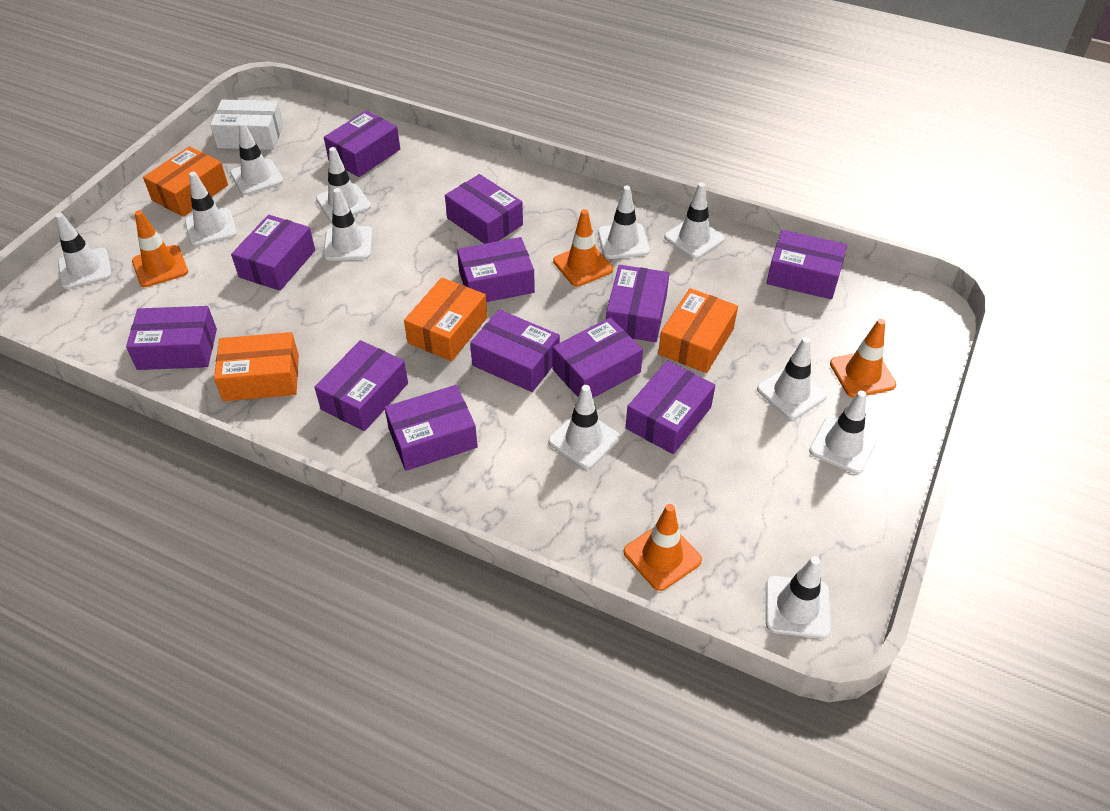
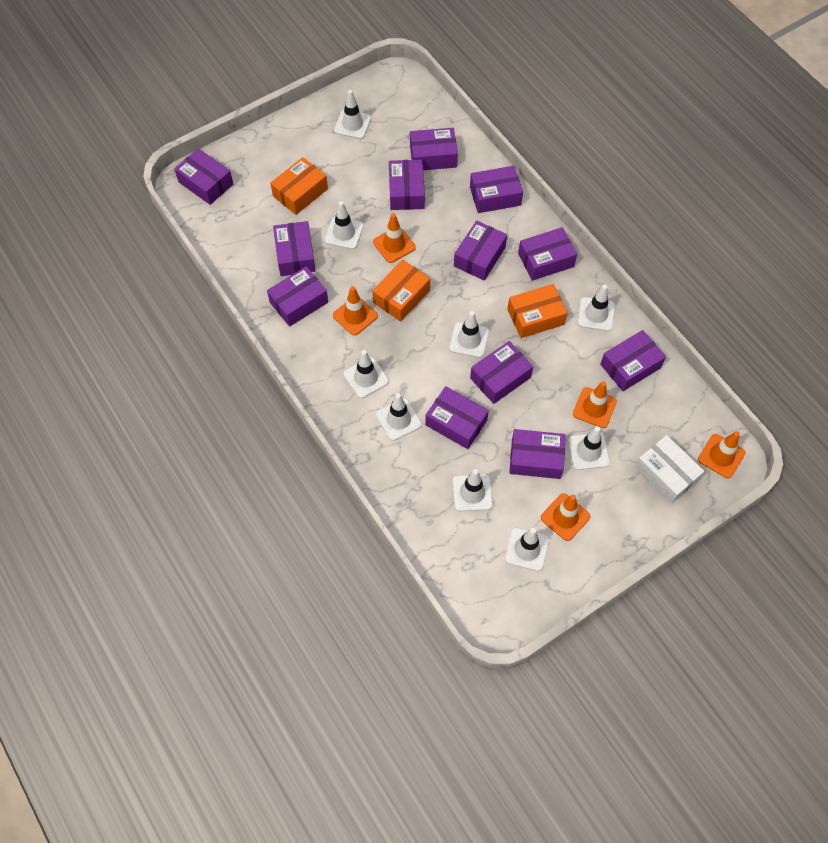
orange box: [143,146,228,217] [214,332,299,401] [404,277,487,361] [658,288,738,373] = 4 -> [270,157,328,215] [373,260,430,322] [507,284,568,338] = 3
orange traffic cone: [132,210,188,287] [553,209,613,286] [624,504,702,591] [830,319,896,398] = 4 -> [333,286,378,336] [373,213,416,263] [541,493,590,541] [573,381,617,428] [698,431,745,478] = 5
white traffic cone: [55,213,112,289] [185,172,237,246] [230,122,283,195] [316,147,371,221] [323,188,372,261] [548,385,620,469] [598,186,650,259] [664,182,725,259] [757,337,827,419] [766,556,831,639] [809,390,877,474] = 11 -> [324,201,364,249] [334,90,371,139] [343,350,389,398] [376,393,422,441] [449,311,489,358] [453,469,493,512] [505,528,549,571] [568,426,610,470] [578,285,615,331] = 9

